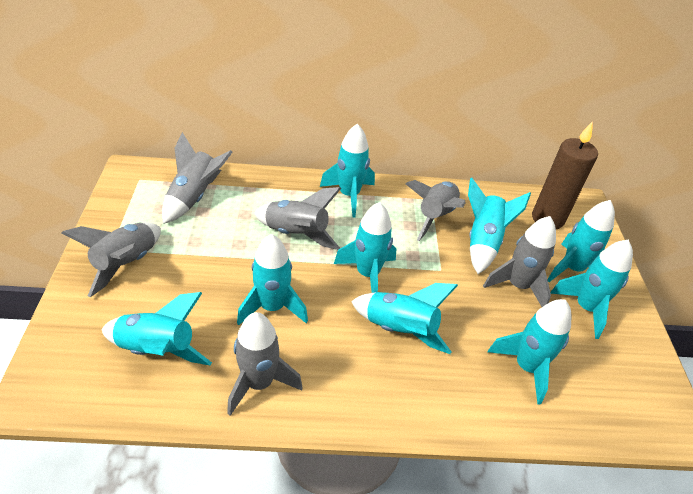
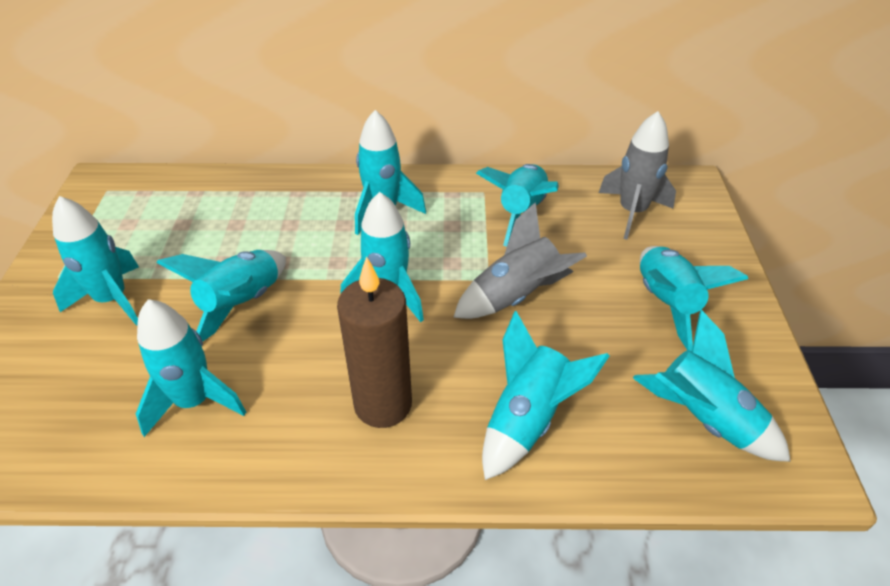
grey rocket: [62,223,161,297] [162,132,233,224] [227,312,303,416] [254,187,341,250] [406,180,465,241] [483,216,556,307] = 6 -> [453,202,587,319] [599,111,676,240] = 2

